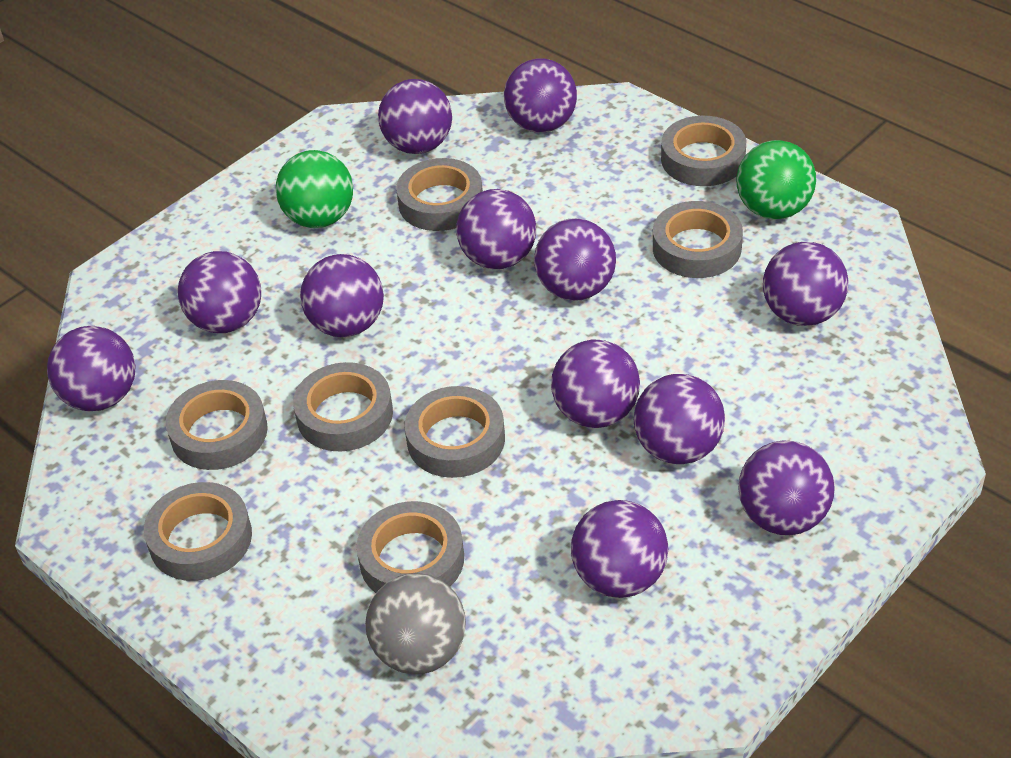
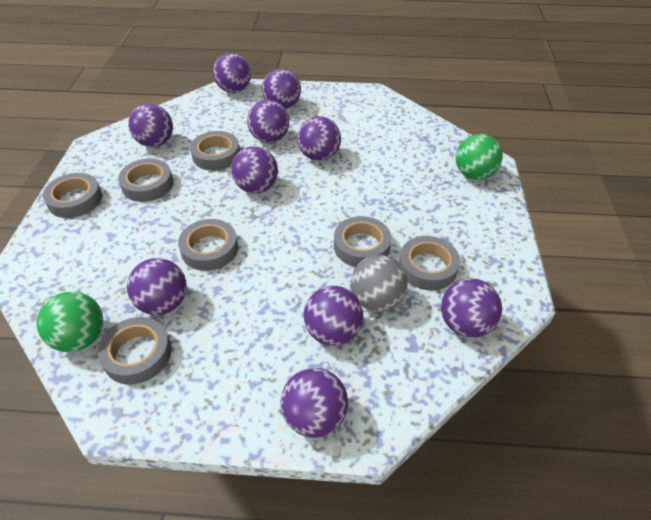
grey tape: [144,482,252,581] [166,380,268,470] [293,362,393,451] [357,501,464,593] [396,158,483,231] [405,386,505,478] [653,201,743,278] [661,116,746,186] = 8 -> [43,173,102,218] [98,317,171,384] [118,159,173,202] [178,219,238,271] [190,131,240,171] [334,216,391,267] [399,236,460,290] = 7
purple ball: [47,326,135,411] [178,251,261,333] [300,254,384,337] [378,79,452,154] [457,189,536,269] [504,59,577,133] [534,218,616,301] [551,339,640,428] [571,500,668,598] [634,374,725,464] [738,440,835,535] [763,242,848,326] = 12 -> [127,258,187,315] [128,103,173,147] [213,53,251,93] [231,146,278,193] [247,100,289,143] [262,68,301,109] [281,368,348,438] [297,116,341,161] [304,286,363,346] [441,278,502,338] = 10

